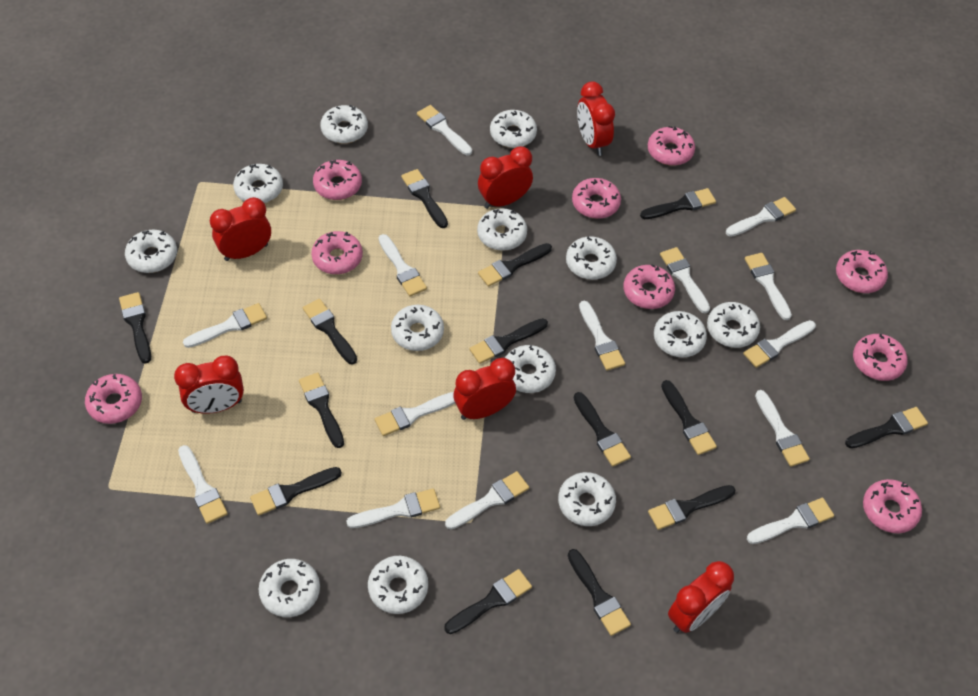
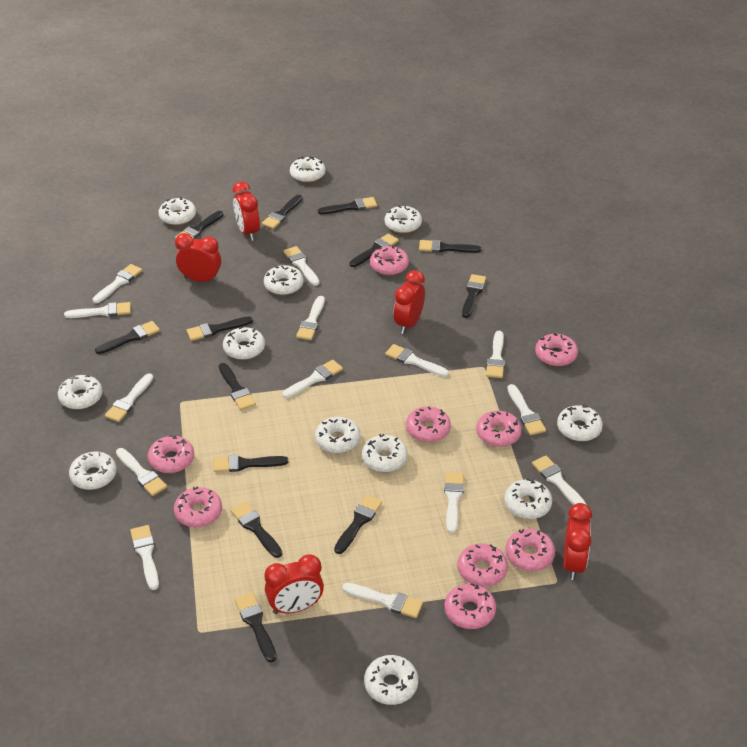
black brush: [119,292,151,364] [250,467,342,516] [299,372,344,448] [303,299,357,364] [401,169,448,228] [444,569,532,634] [469,318,548,364] [478,243,552,287] [568,549,631,636] [574,392,631,466] [640,188,716,219] [648,485,735,530] [661,380,717,455] [845,407,928,448] = 14 -> [95,321,160,354] [175,211,223,239] [187,317,253,341] [214,455,288,472] [219,363,256,410] [231,501,282,558] [235,592,276,662] [262,195,302,229] [318,197,377,214] [334,495,382,554] [350,234,399,267] [419,240,481,253] [462,274,486,318] = 13
red clock: [174,356,244,414] [210,197,271,261] [453,358,516,420] [478,146,533,209] [577,81,615,156] [668,561,734,633] = 6 -> [175,233,221,283] [233,181,260,241] [264,554,324,614] [394,270,425,334] [563,503,592,580] = 5
white donut: [125,230,177,273] [233,164,283,203] [259,559,320,617] [320,105,368,144] [368,556,428,614] [391,305,444,351] [477,208,527,251] [490,110,537,148] [505,345,556,393] [558,472,616,526] [566,236,617,280] [654,311,707,358] [707,302,760,348] = 13 -> [58,374,102,409] [69,452,117,490] [159,197,196,225] [223,326,265,360] [264,265,303,295] [290,156,326,183] [315,417,360,453] [362,434,408,472] [364,655,418,705] [385,205,422,233] [504,479,552,519] [557,404,603,441] = 12

